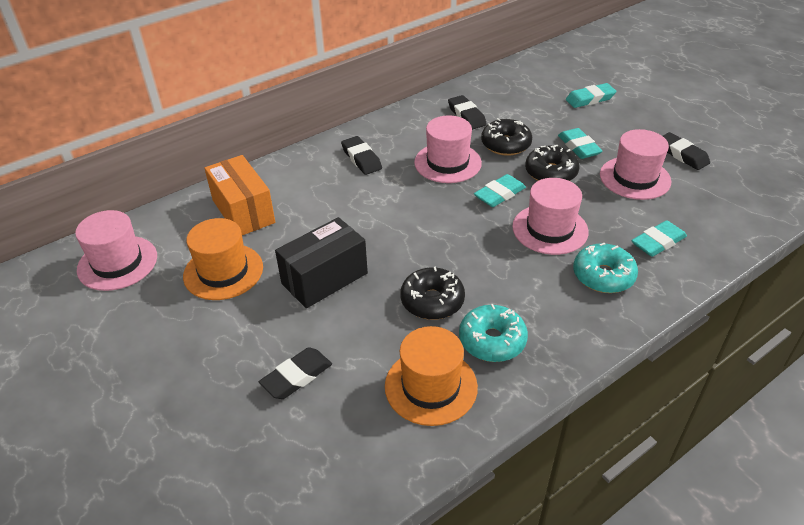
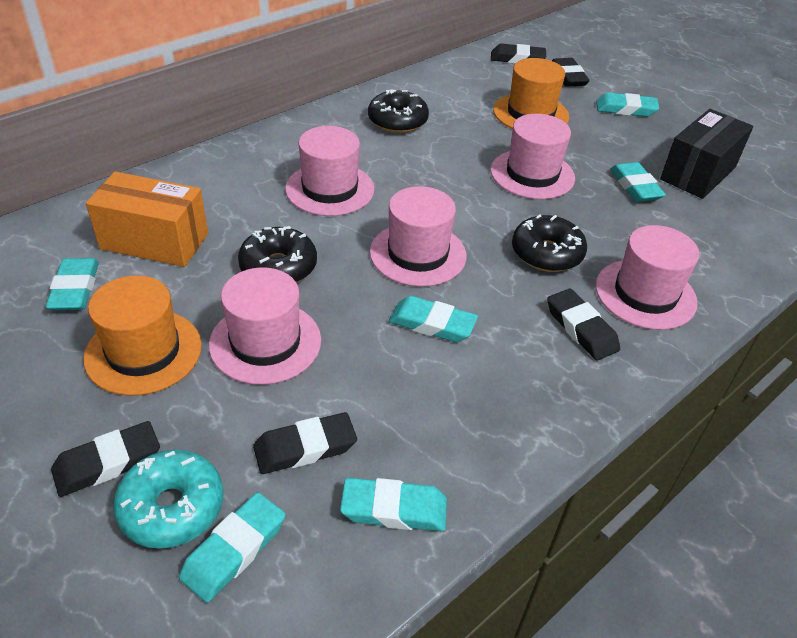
black eraser: [259,347,332,399] [341,136,382,175] [448,95,487,130] [663,132,710,170] = 4 -> [51,421,160,497] [253,412,357,474] [491,44,546,64] [547,289,620,360] [552,58,590,87] = 5
pink hat: [75,210,157,291] [414,115,482,183] [512,178,589,255] [600,129,672,200] = 4 -> [209,267,321,385] [285,126,374,216] [370,186,466,287] [491,114,575,199] [596,225,699,330] = 5
turquoise donut: [459,304,528,362] [573,243,638,293] = 2 -> [113,450,223,549] = 1
turquoise eraser: [474,174,526,207] [558,128,602,159] [566,83,616,108] [631,220,687,257] = 4 -> [45,258,99,310] [179,492,285,603] [340,478,447,531] [389,296,478,342] [596,92,659,117] [610,162,666,202] = 6

